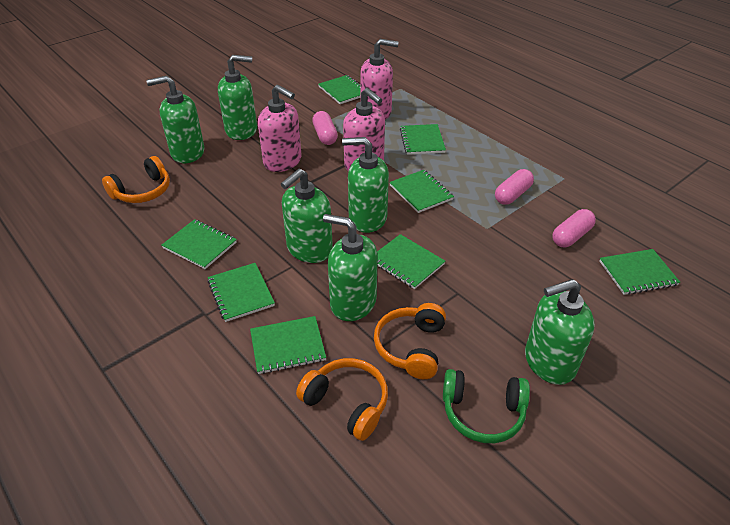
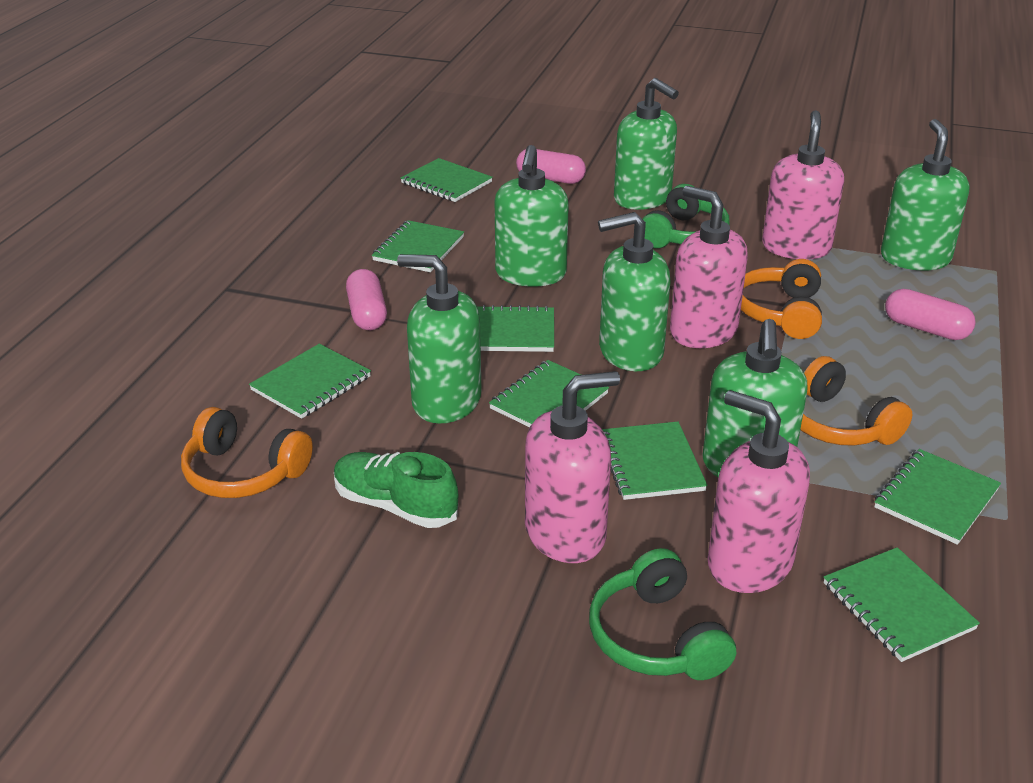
green headphones: [443,369,530,443] = 1 -> [589,548,736,680] [642,184,730,248] = 2
green shoe: none = 0 -> [334,452,458,528] = 1
pink soap dispenser: [258,85,301,172] [343,88,385,172] [360,39,398,120] = 3 -> [525,371,620,563] [670,186,748,348] [708,390,810,593] [762,110,844,259] = 4

